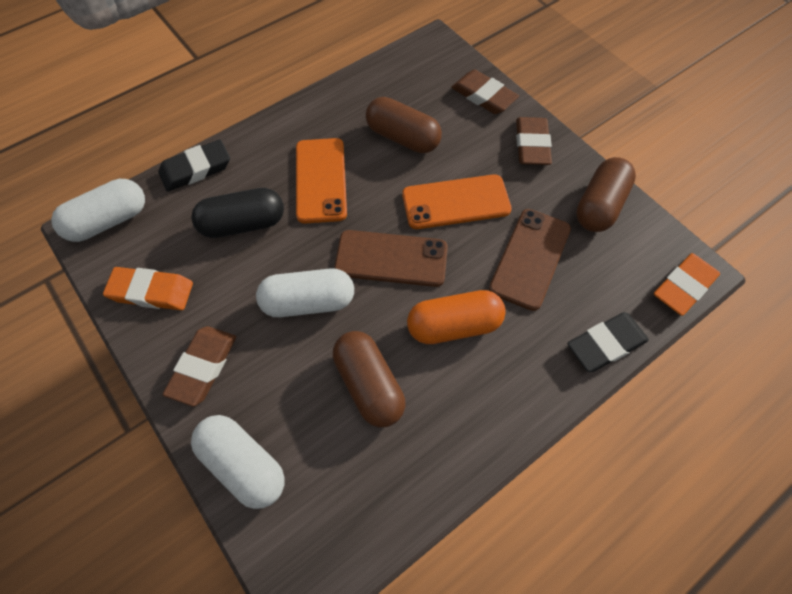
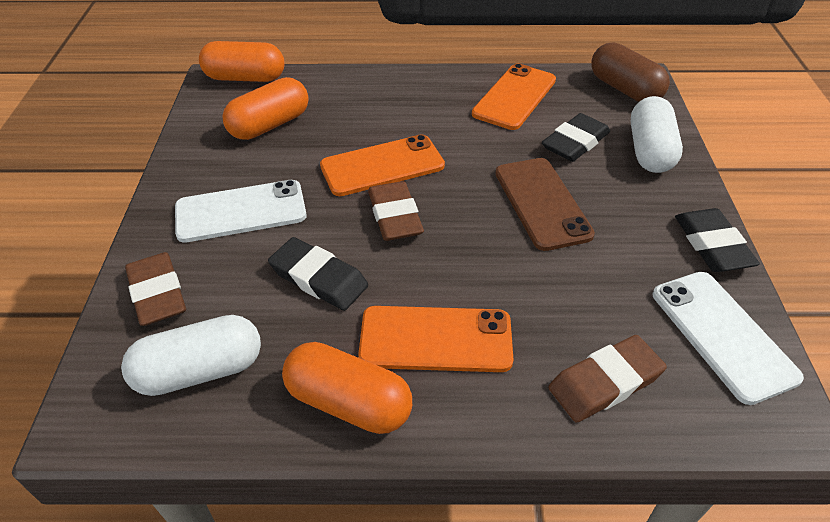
black capsule: [191,188,284,238] = 1 -> none = 0
black eraser: [158,139,230,192] [567,312,649,372] = 2 -> [268,237,368,311] [542,113,610,162] [675,208,760,272] = 3
brown capsule: [333,331,405,428] [366,97,442,153] [576,157,636,232] = 3 -> [591,42,670,102] = 1
brown phone: [334,230,448,287] [489,209,571,311] = 2 -> [495,158,595,251] = 1
orange capsule: [407,290,506,344] = 1 -> [199,41,285,82] [223,77,309,140] [282,342,412,434] = 3
orange eraser: [103,267,193,310] [654,253,720,316] = 2 -> none = 0
orange phone: [296,138,347,223] [402,174,512,229] = 2 -> [320,134,445,196] [358,306,513,372] [472,63,556,130] = 3
white capsule: [51,179,145,242] [191,415,285,509] [256,268,354,317] = 3 -> [121,315,261,396] [630,96,683,173] = 2
white phone: none = 0 -> [175,180,307,243] [653,272,804,405] = 2

